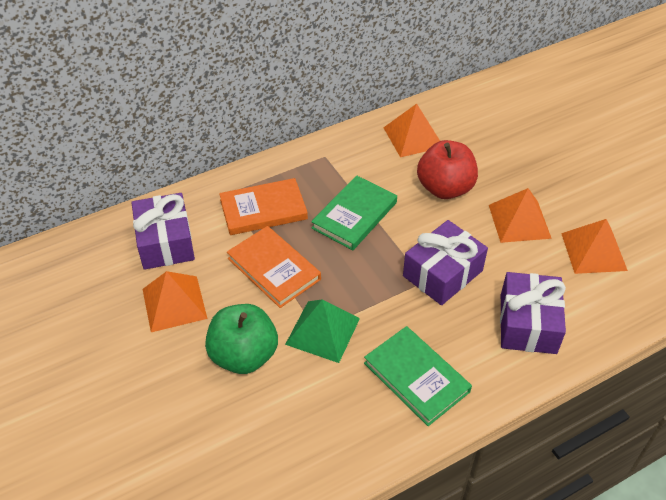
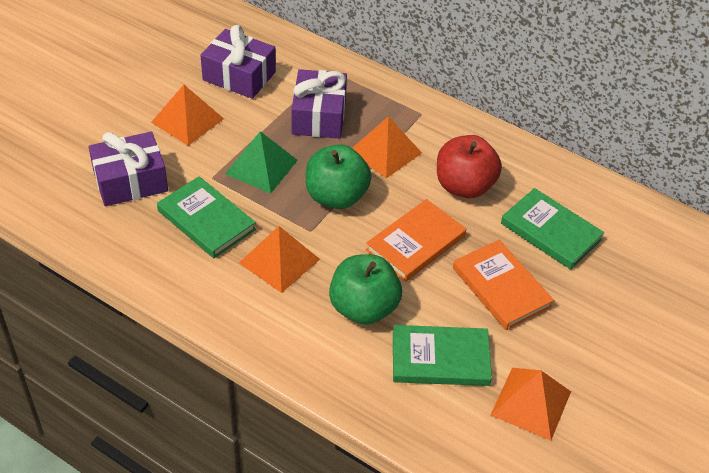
green apple: [205,304,278,374] = 1 -> [306,144,372,209] [329,254,402,325] = 2
green book: [311,175,397,250] [364,326,472,426] = 2 -> [157,176,256,258] [393,325,492,386] [501,188,604,270] = 3

